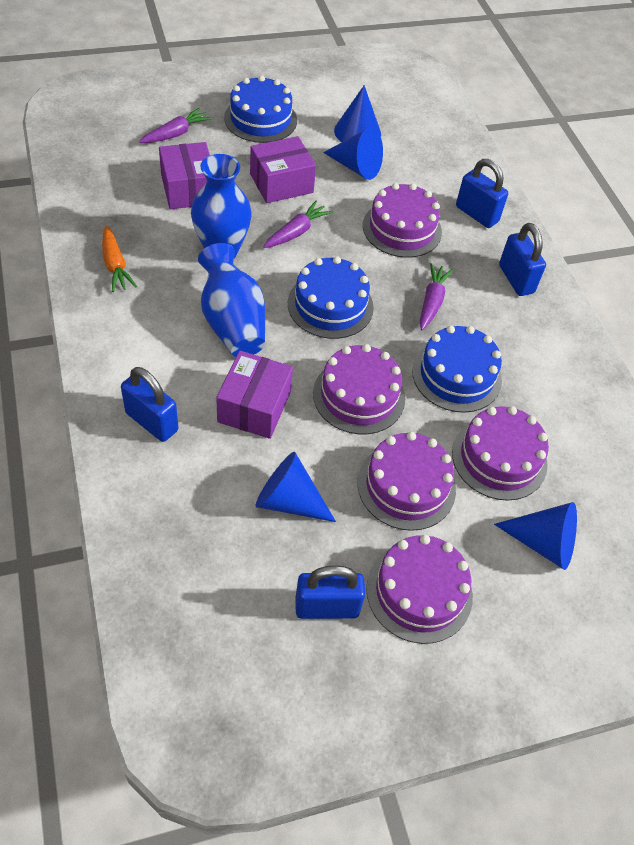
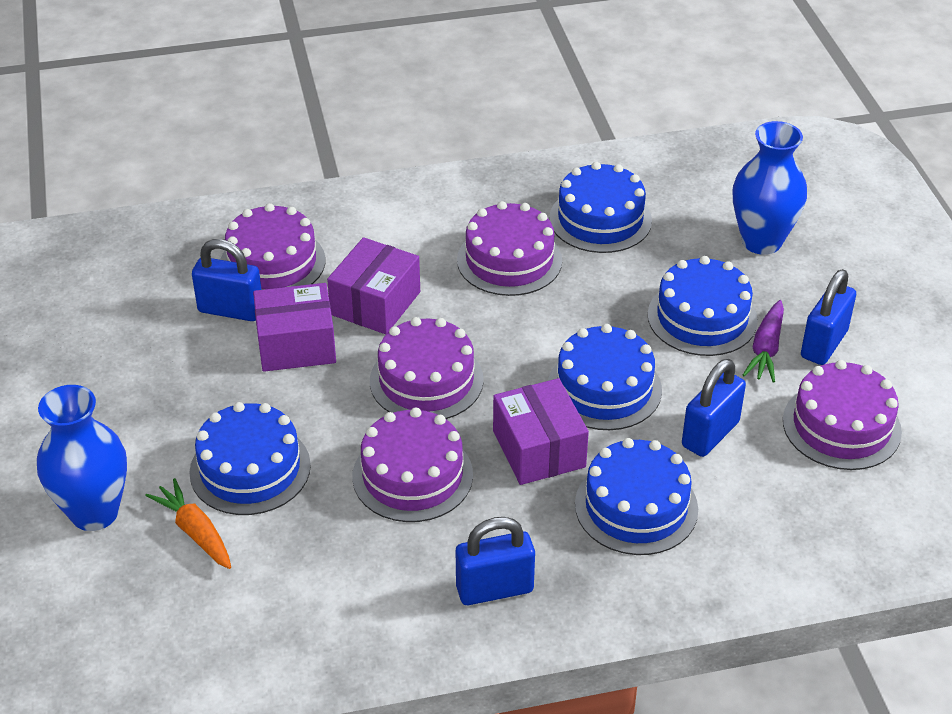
blue cake: [224,75,297,143] [288,256,374,339] [412,325,502,413] = 3 -> [189,402,311,515] [548,324,662,430] [549,162,652,253] [575,438,698,555] [648,256,758,356] = 5
blue cone: [256,452,336,522] [323,127,383,180] [334,85,381,142] [494,502,577,570] = 4 -> none = 0
purple carrot: [139,108,212,143] [263,201,332,248] [420,263,453,330] = 3 -> [743,300,784,383] = 1

